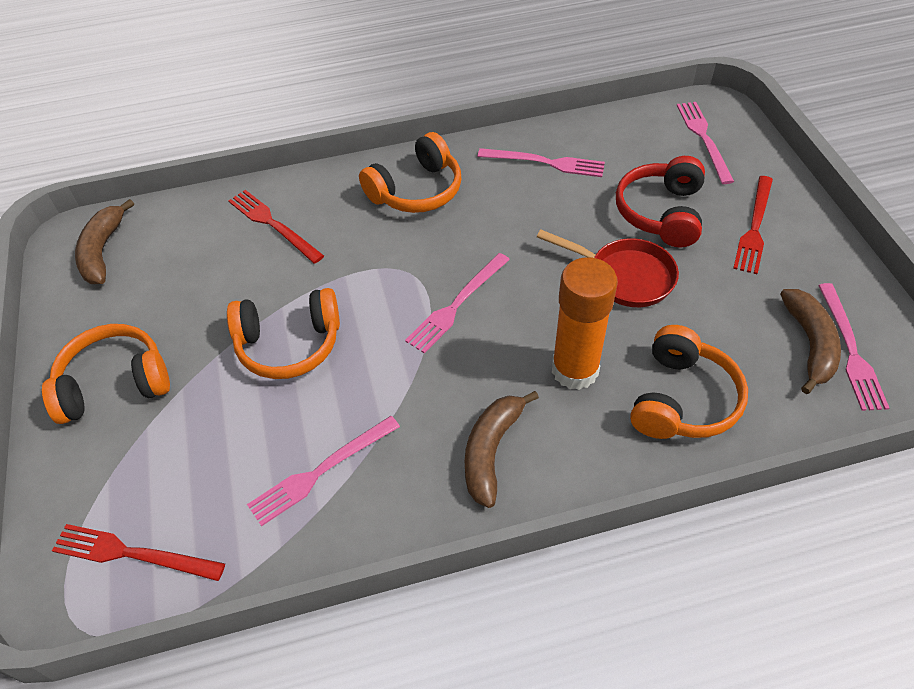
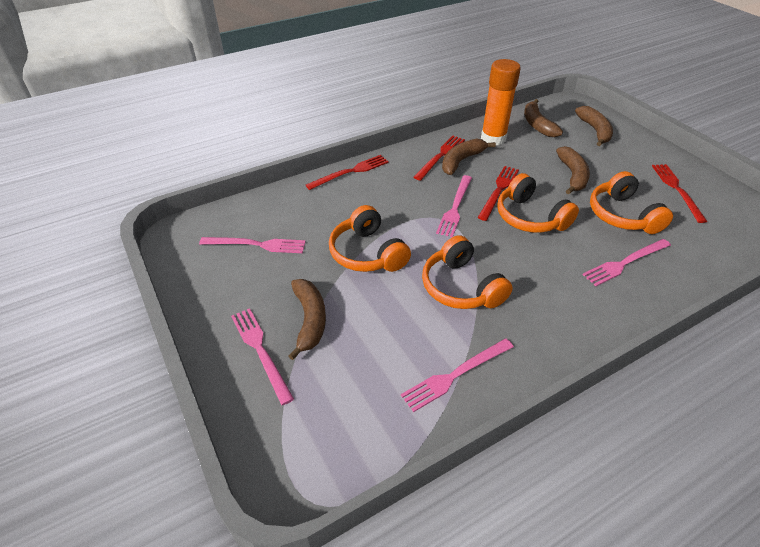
brown banana: [75,199,134,284] [465,391,539,508] [780,289,841,394] = 3 -> [288,279,326,360] [442,139,496,175] [524,99,563,137] [556,146,590,194] [575,106,613,146] = 5
red fork: [52,524,225,581] [228,190,324,264] [733,176,773,274] = 3 -> [306,155,389,190] [414,136,465,181] [477,166,519,221] [652,164,708,223] = 4
red headphones: [616,156,705,247] = 1 -> none = 0
red pan: [537,230,679,307] = 1 -> none = 0

